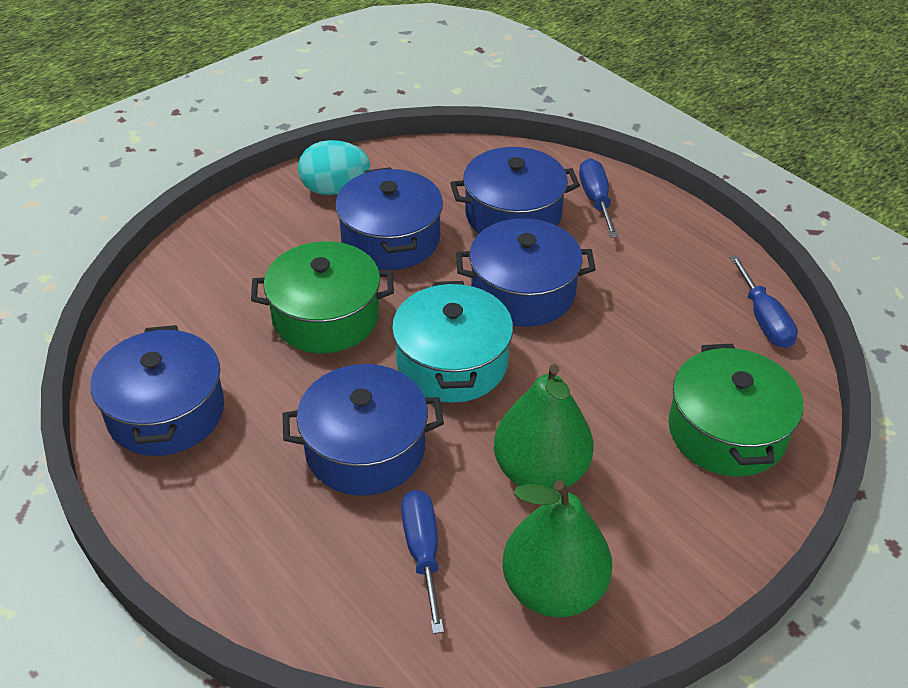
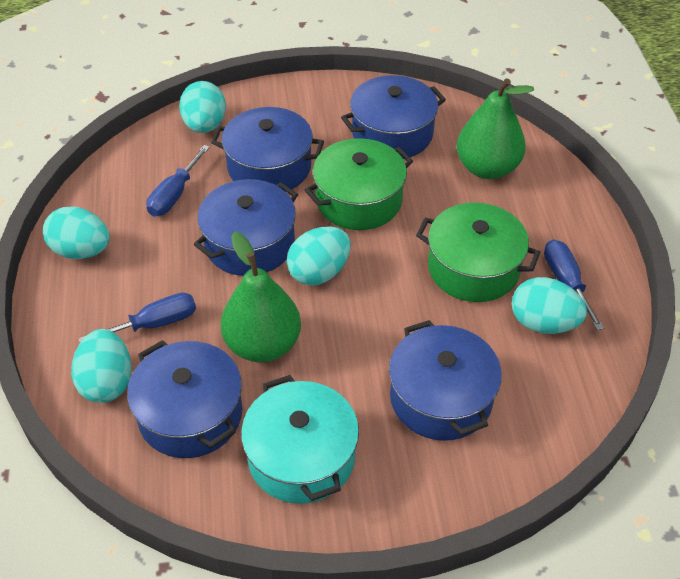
turquoise egg: [298,140,370,195] = 1 -> [43,206,110,259] [71,329,132,403] [179,81,226,133] [287,227,351,286] [512,277,587,334] = 5

